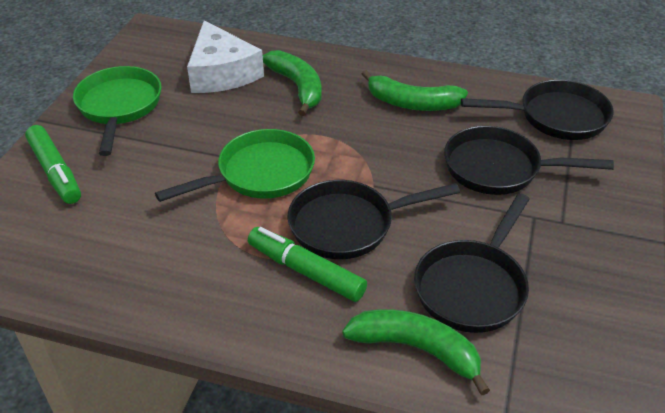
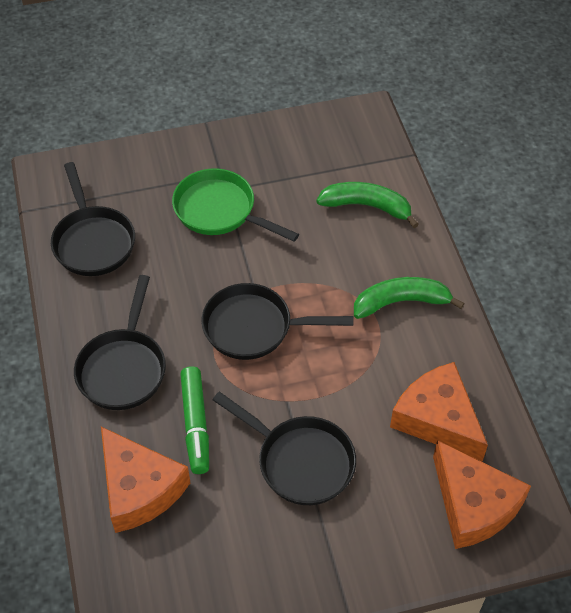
green banana: [263,50,321,116] [342,309,490,395] [362,70,468,111] = 3 -> [316,182,419,228] [354,277,465,319] = 2
green marker: [25,125,81,204] [248,227,367,302] = 2 -> [180,366,209,474] = 1
green pan: [73,66,161,156] [155,129,315,202] = 2 -> [172,168,299,242] = 1
orange cheese: none = 0 -> [101,427,190,533] [390,362,488,462] [433,440,531,549] = 3
white cheese: [187,20,264,93] = 1 -> none = 0

